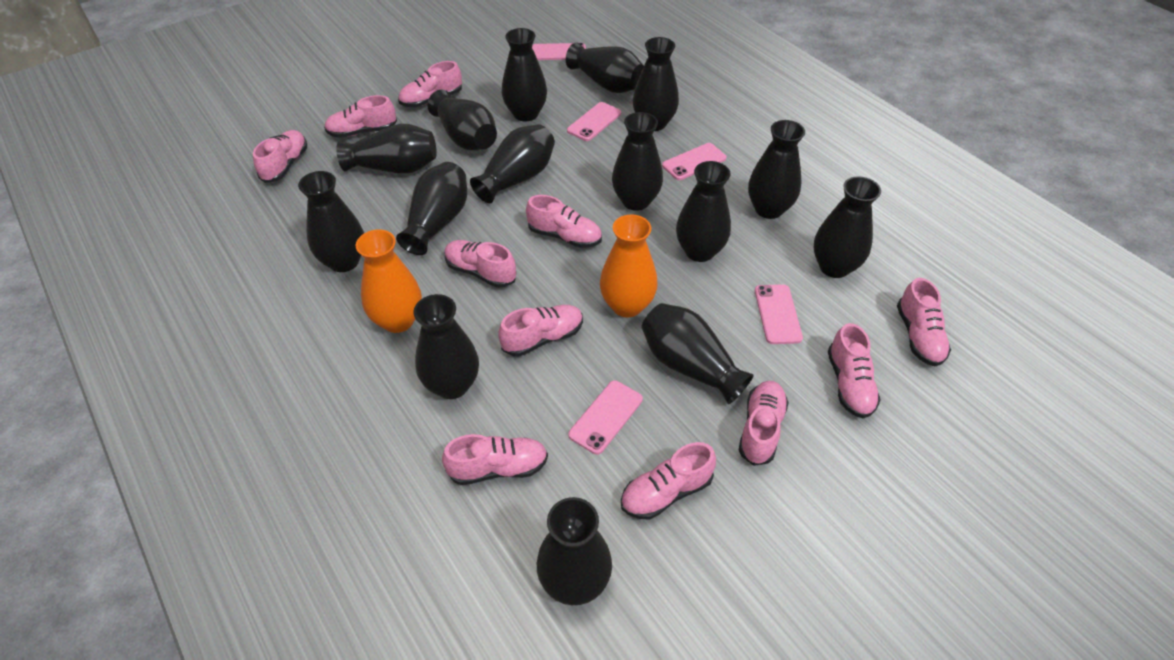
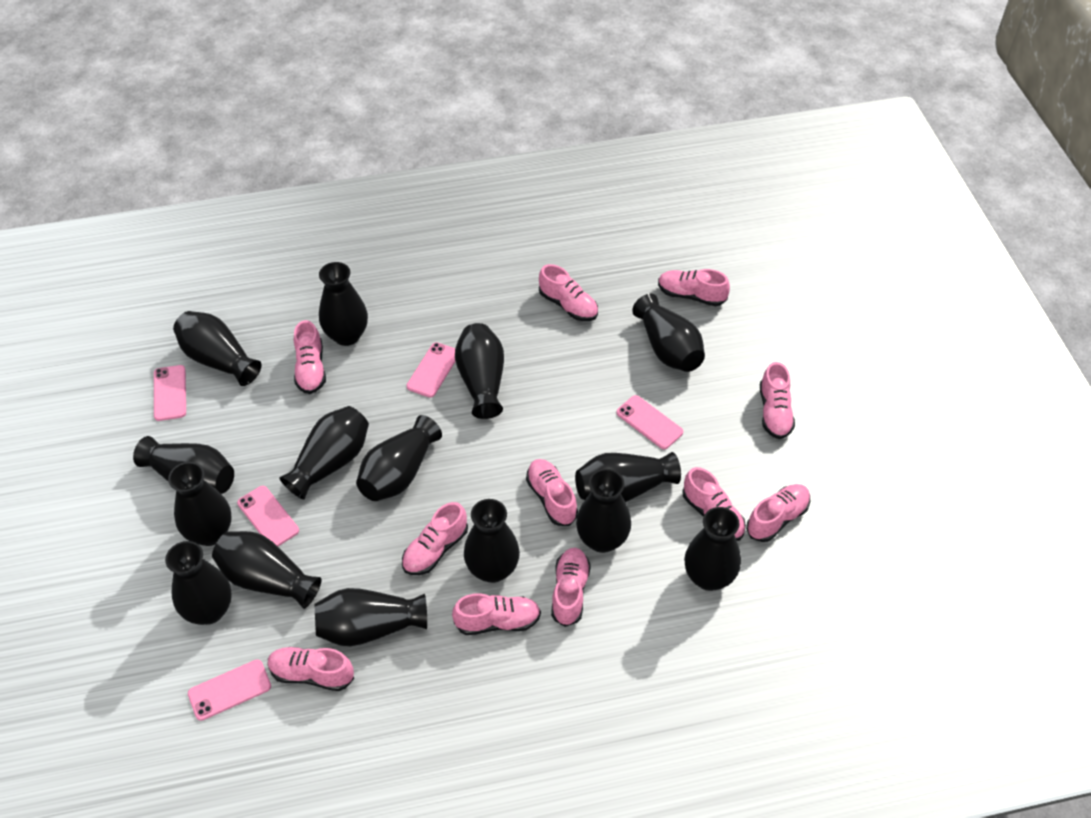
orange vase: [356,229,422,333] [600,214,658,318] = 2 -> none = 0

